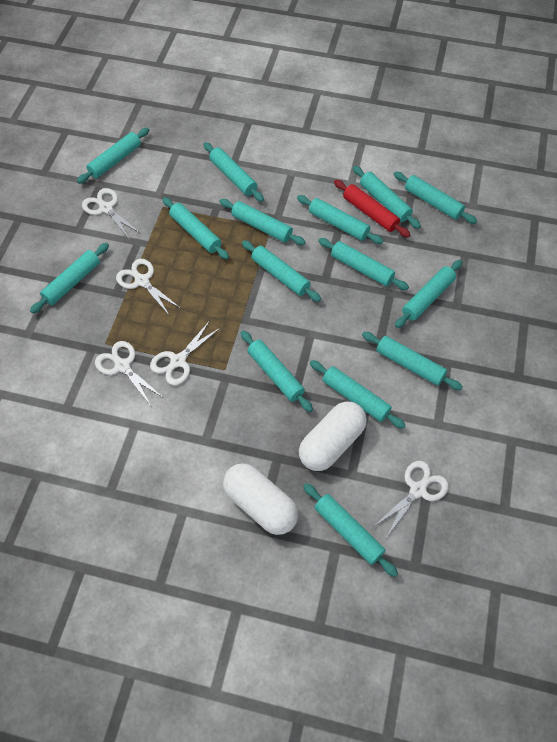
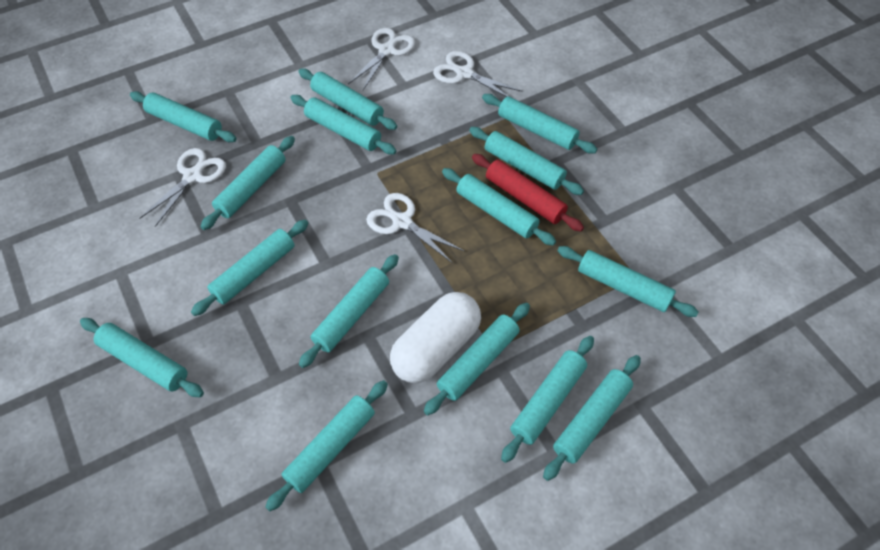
white capsule: [223,463,298,535] [299,401,367,471] = 2 -> [390,292,481,383] = 1
white scissors: [82,188,140,240] [95,341,164,406] [116,259,180,316] [150,321,220,385] [373,461,449,538] = 5 -> [139,148,226,227] [348,28,415,90] [366,193,464,263] [433,51,523,97] = 4

